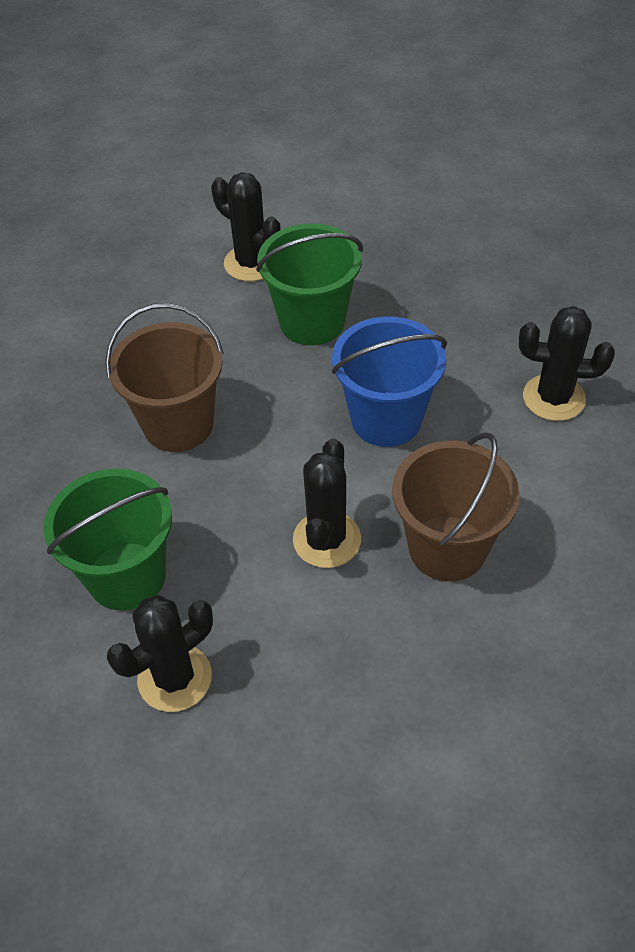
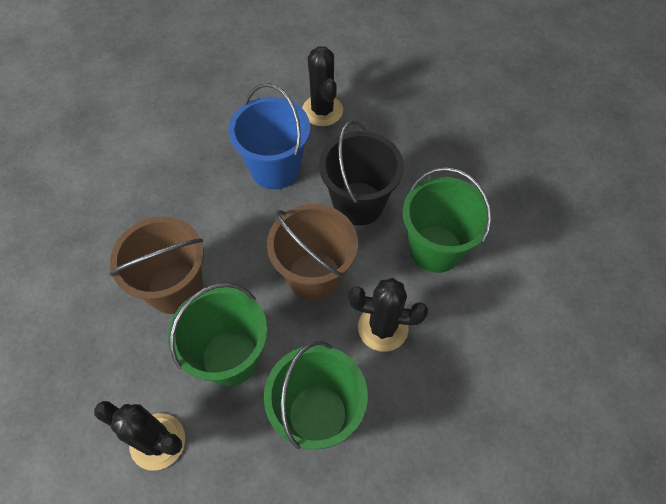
black bucket: none = 0 -> [319,120,404,226] = 1
black cactus: [107,595,213,712] [211,172,281,281] [293,438,361,568] [519,306,615,421] = 4 -> [94,401,185,471] [302,46,343,126] [348,278,428,352] = 3
green bucket: [43,469,172,611] [256,224,363,345] = 2 -> [168,282,268,386] [264,341,368,449] [403,167,492,273] = 3

